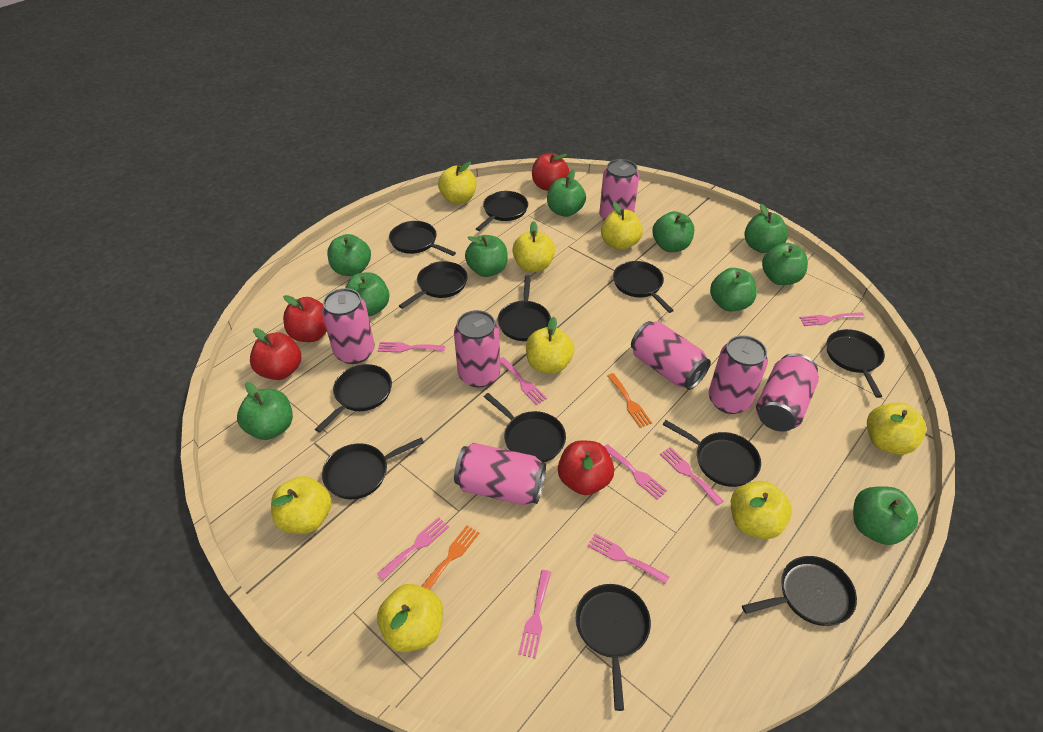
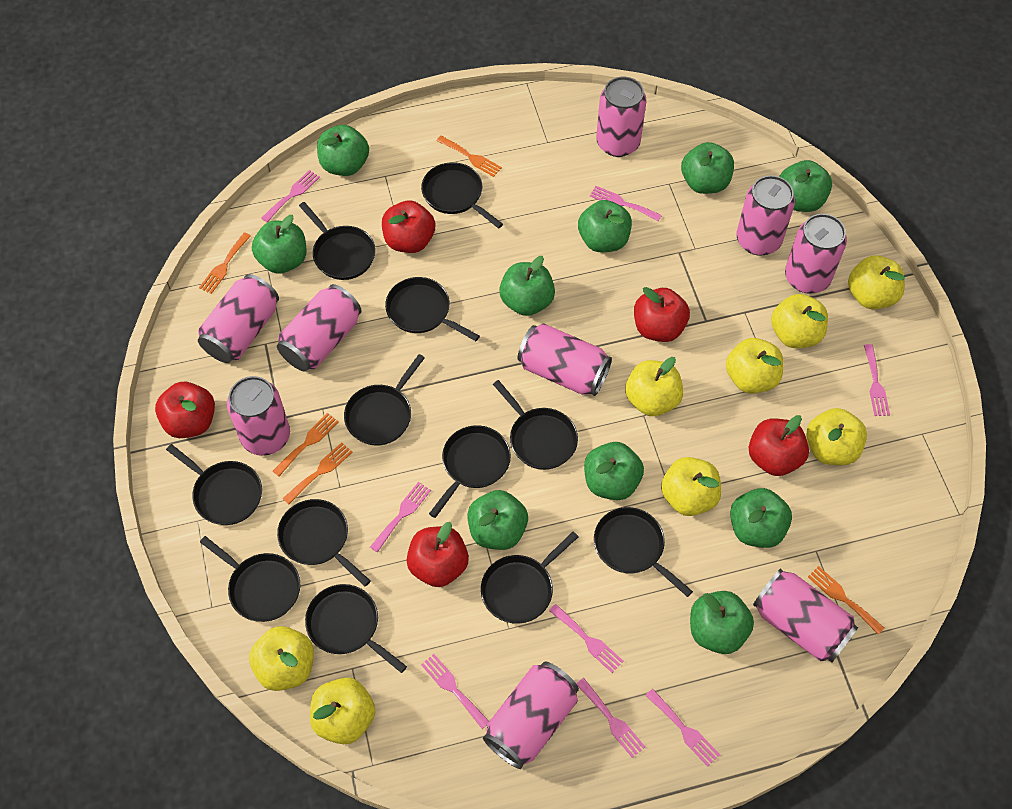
orange fork: [421,525,479,590] [607,373,652,428] = 2 -> [199,232,251,294] [273,413,339,476] [282,443,353,505] [437,136,502,177] [808,566,884,635] = 5
pink can: [322,288,375,364] [454,310,500,388] [454,443,546,505] [599,159,639,220] [631,321,711,390] [709,335,768,414] [756,353,819,432] = 7 -> [198,274,279,363] [227,376,290,456] [277,284,362,372] [483,661,579,769] [518,323,612,396] [596,77,646,157] [737,175,795,256] [753,569,858,663] [785,214,847,293] = 9
red apple: [250,328,301,380] [283,295,327,342] [532,153,569,191] [558,440,614,495] = 4 -> [155,382,215,438] [382,200,435,253] [407,522,469,587] [634,287,690,342] [749,415,809,476] = 5

